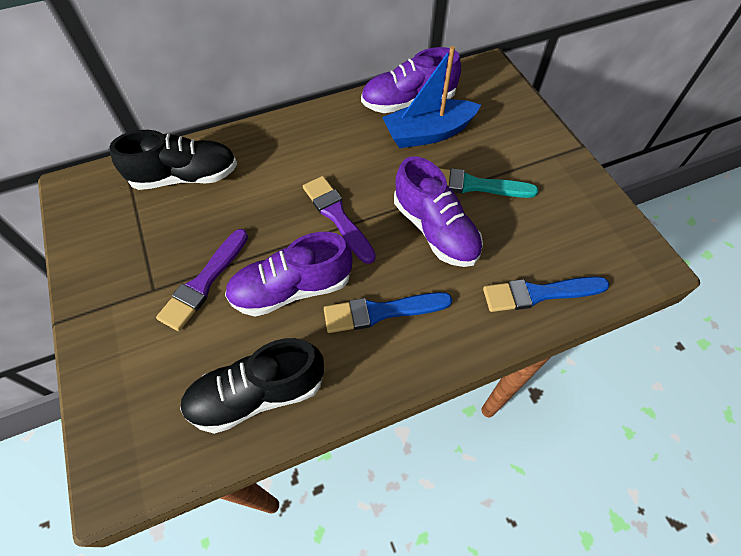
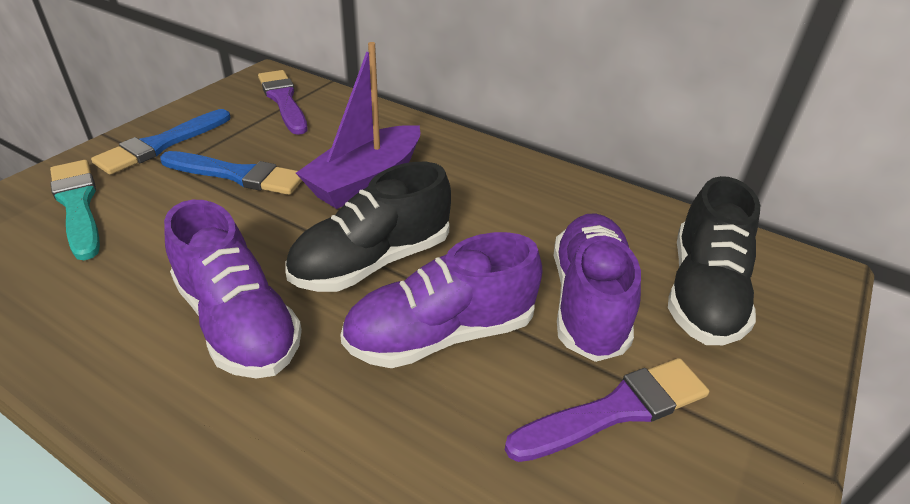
blue boat: [382,46,481,148] = 1 -> none = 0
purple boat: none = 0 -> [296,42,420,209] = 1

